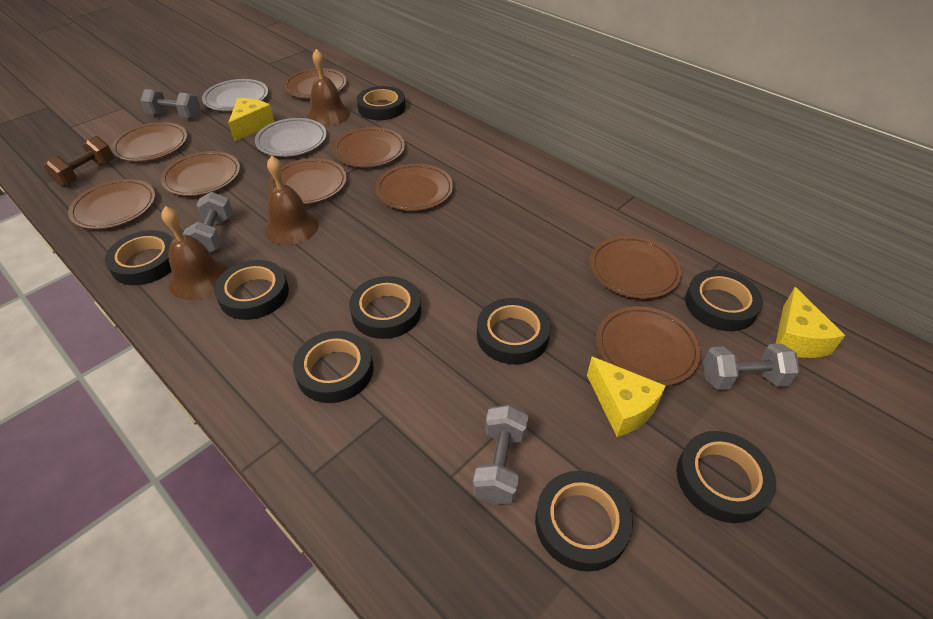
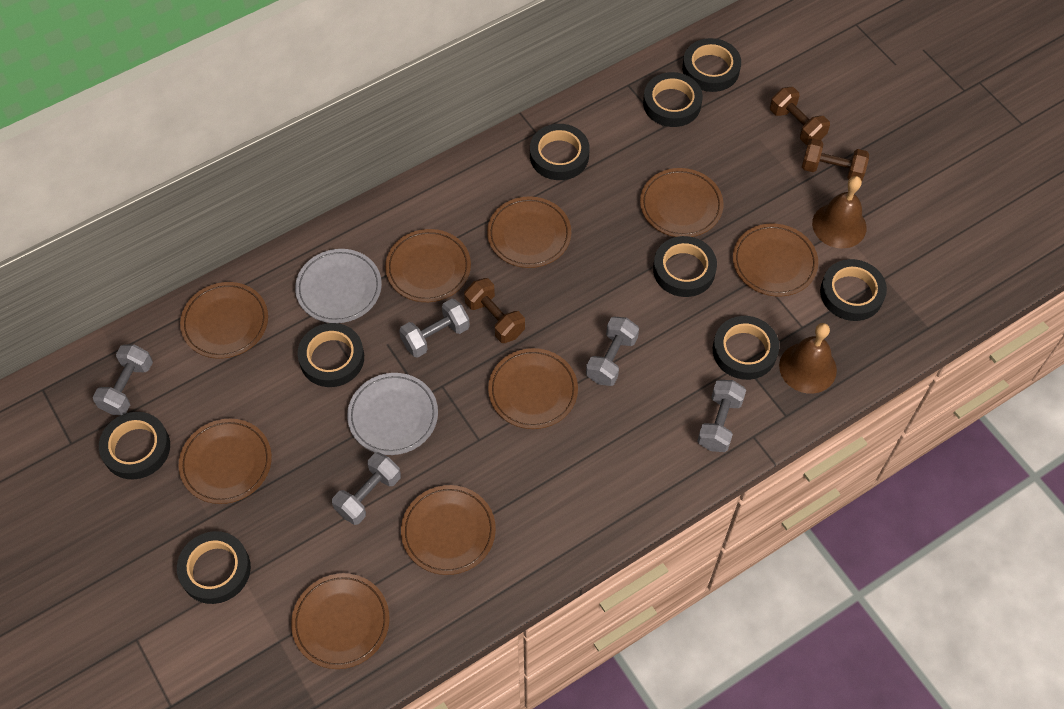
brown bell: [161,206,228,300] [264,156,319,245] [307,49,350,126] = 3 -> [779,323,837,394] [812,176,866,248] = 2
brown dumbbell: [43,136,114,187] = 1 -> [464,278,525,343] [770,87,830,145] [802,138,869,181] = 3
grey dumbbell: [141,89,201,118] [183,192,233,253] [473,405,528,505] [703,343,800,390] = 4 -> [93,344,153,415] [332,452,401,525] [399,299,470,358] [586,316,639,386] [697,380,746,452] = 5
yellow cheese: [228,98,274,142] [587,357,666,437] [775,287,845,358] = 3 -> none = 0

